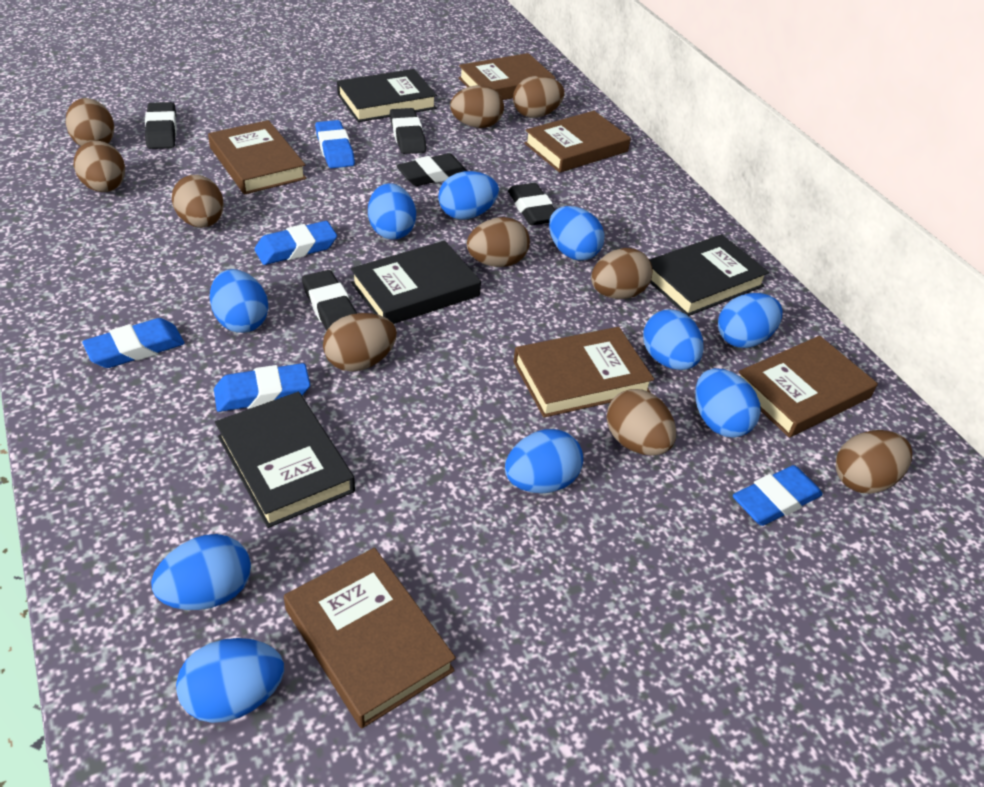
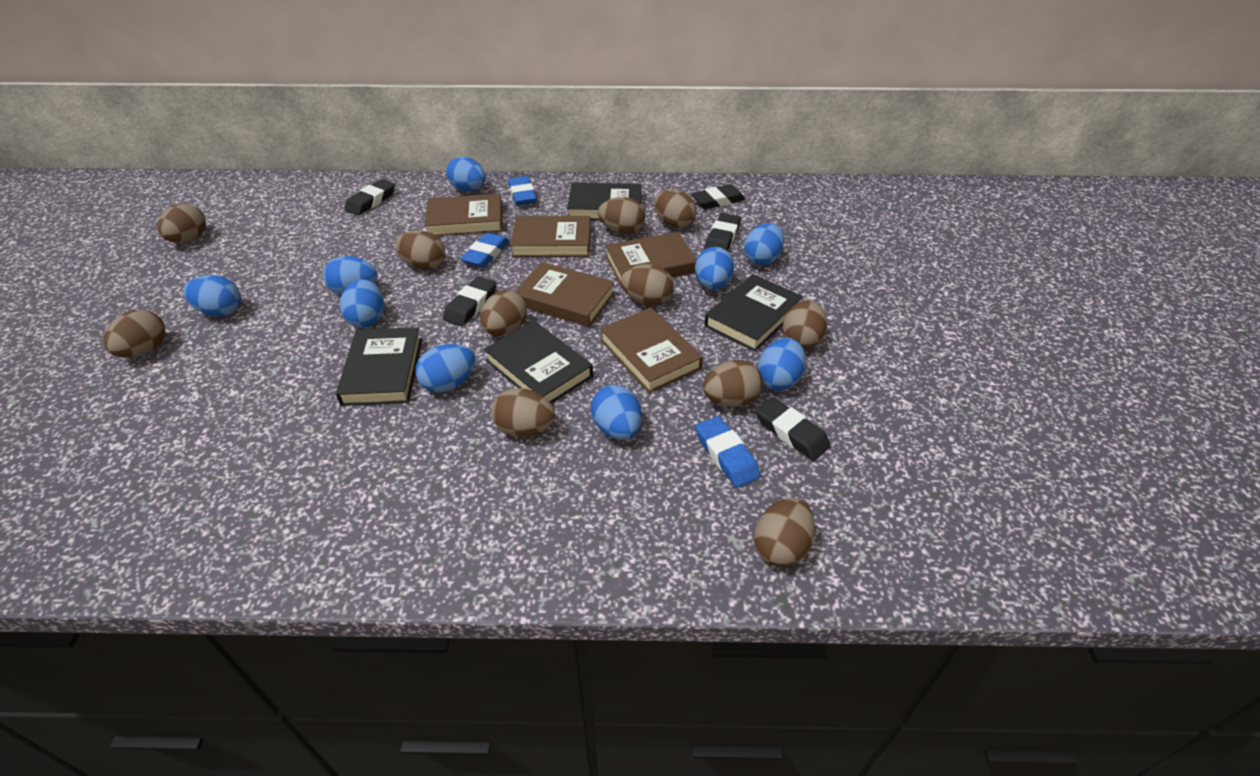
blue egg: [151,534,251,610] [176,638,284,723] [210,269,268,333] [368,183,416,239] [438,171,499,220] [505,429,583,493] [549,206,604,261] [643,309,704,370] [695,368,761,438] [718,293,783,348] = 10 -> [183,275,241,317] [323,256,378,295] [340,279,384,328] [415,344,476,392] [446,157,486,191] [591,385,642,440] [695,247,734,290] [744,223,784,266] [757,338,806,390] = 9
blue eraser: [82,318,185,368] [214,363,310,412] [254,221,337,265] [315,120,355,168] [733,465,823,526] = 5 -> [460,233,509,268] [508,176,537,205] [695,416,761,488] = 3
brown book: [208,120,307,195] [284,548,456,729] [459,53,555,100] [513,327,654,417] [524,111,631,173] [738,336,878,437] = 6 -> [424,194,502,236] [510,216,591,257] [514,262,615,327] [600,308,703,393] [605,232,697,287] = 5
brown egg: [66,98,115,146] [74,141,125,192] [172,175,224,228] [323,313,397,372] [450,85,504,128] [467,217,530,267] [513,76,565,118] [591,248,653,299] [606,389,676,456] [836,430,912,494] = 10 -> [103,310,166,358] [157,204,206,243] [396,230,445,270] [480,290,527,336] [491,388,555,437] [598,197,645,234] [621,264,674,305] [654,189,697,228] [703,360,763,407] [754,498,815,567] [782,300,827,350] = 11

